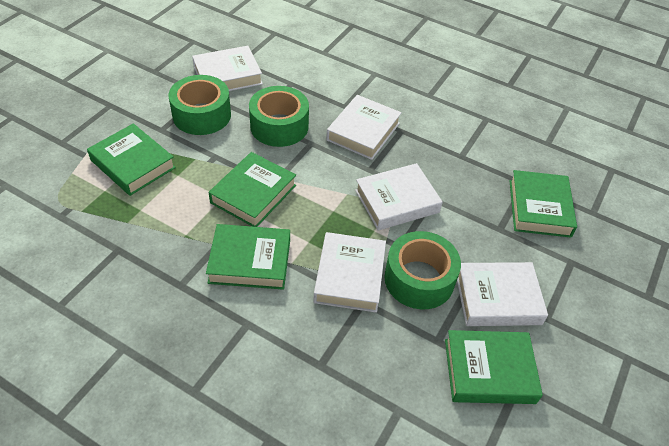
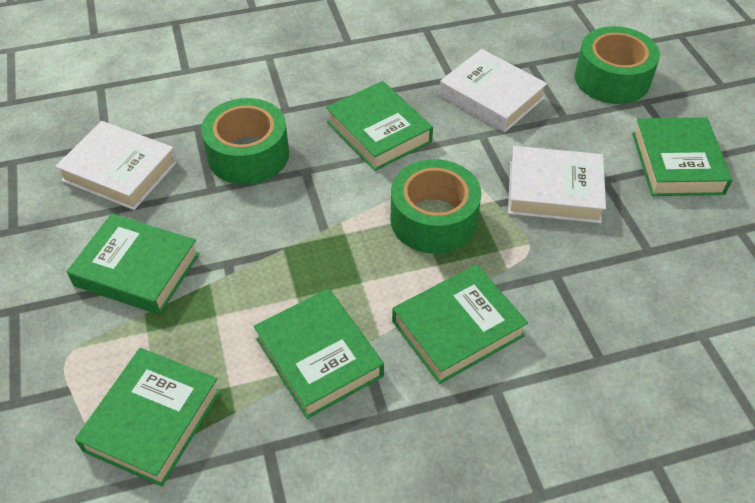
green book: [87,123,176,196] [206,224,290,290] [208,152,296,227] [445,330,543,404] [510,170,577,238] = 5 -> [67,214,200,315] [75,348,221,487] [254,288,384,419] [326,81,433,171] [392,265,528,384] [632,118,732,196] = 6
white book: [192,46,263,91] [313,232,386,313] [326,95,402,160] [355,163,443,230] [457,262,548,326] = 5 -> [55,121,177,210] [439,49,547,133] [508,146,606,223] = 3

